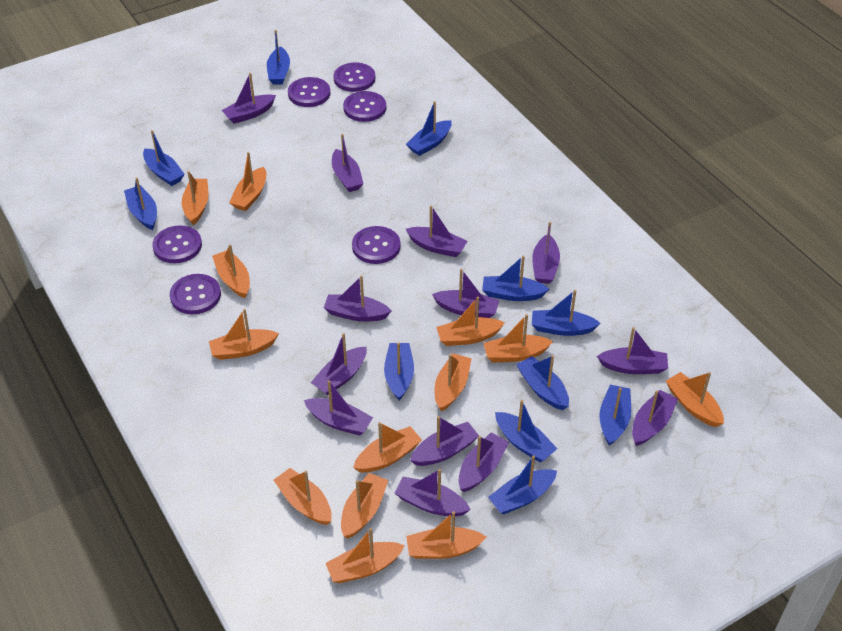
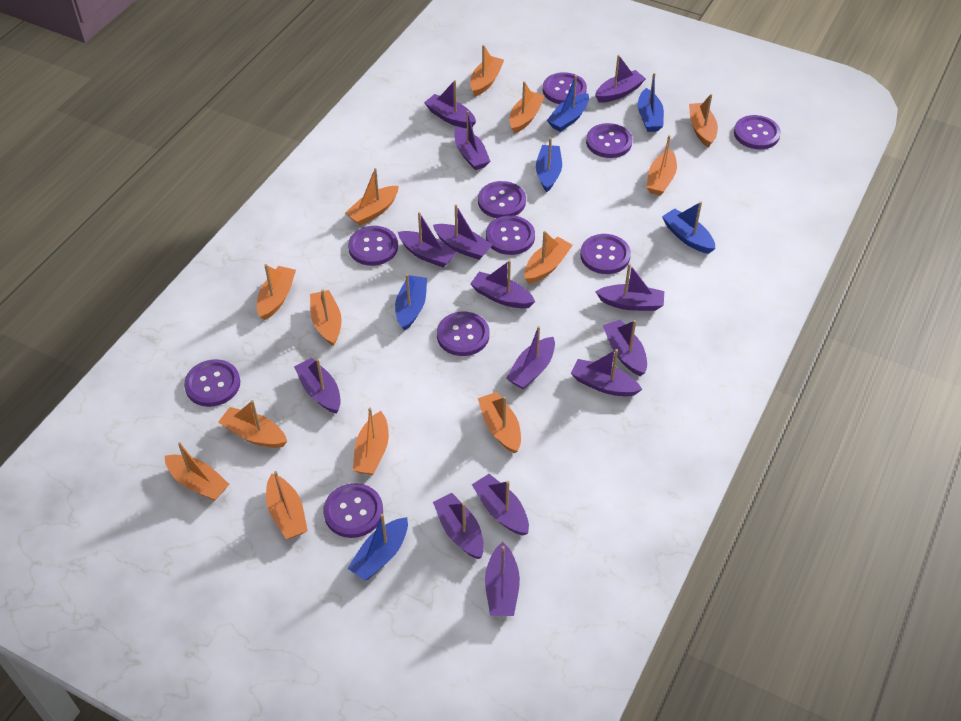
blue boat: [124,177,157,230] [143,130,185,186] [267,30,290,85] [384,342,414,400] [406,101,452,156] [482,255,549,301] [488,455,557,515] [495,400,558,462] [516,355,569,410] [532,290,601,336] [599,385,631,446] = 11 -> [347,514,408,581] [395,274,427,331] [536,137,562,192] [547,75,589,132] [638,73,664,132] [662,201,716,254] = 6
purple boat: [222,73,276,124] [304,380,373,436] [311,333,367,395] [324,276,391,321] [332,134,363,192] [395,469,471,517] [406,205,467,257] [410,416,479,466] [432,269,499,318] [458,433,509,492] [532,222,560,284] [597,327,668,374] [632,390,678,446] = 13 -> [294,358,341,413] [398,212,457,268] [424,80,476,128] [433,204,493,260] [433,493,484,559] [455,111,490,170] [470,260,535,308] [472,474,529,536] [485,542,520,616] [506,326,555,389] [570,349,642,397] [595,55,646,103] [595,263,664,311] [603,320,647,376] = 14
purple button: [152,225,202,263] [170,274,221,314] [288,77,330,107] [334,62,375,92] [343,91,386,122] [352,226,400,264] = 6 -> [184,359,240,407] [323,483,383,538] [348,226,398,266] [437,312,489,356] [478,181,526,218] [486,216,535,255] [543,72,587,104] [580,234,631,274] [586,123,632,158] [734,115,781,149] = 10

